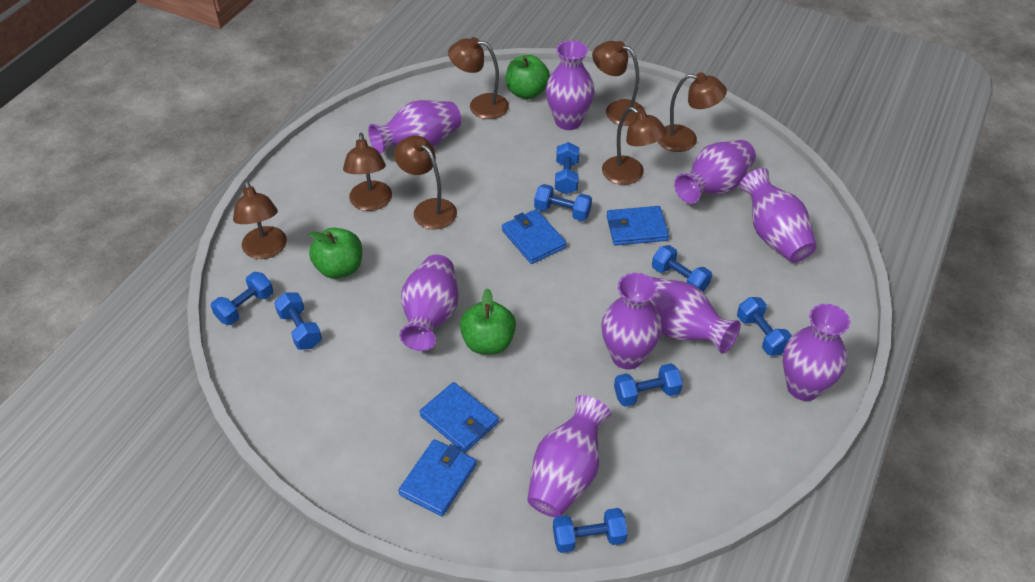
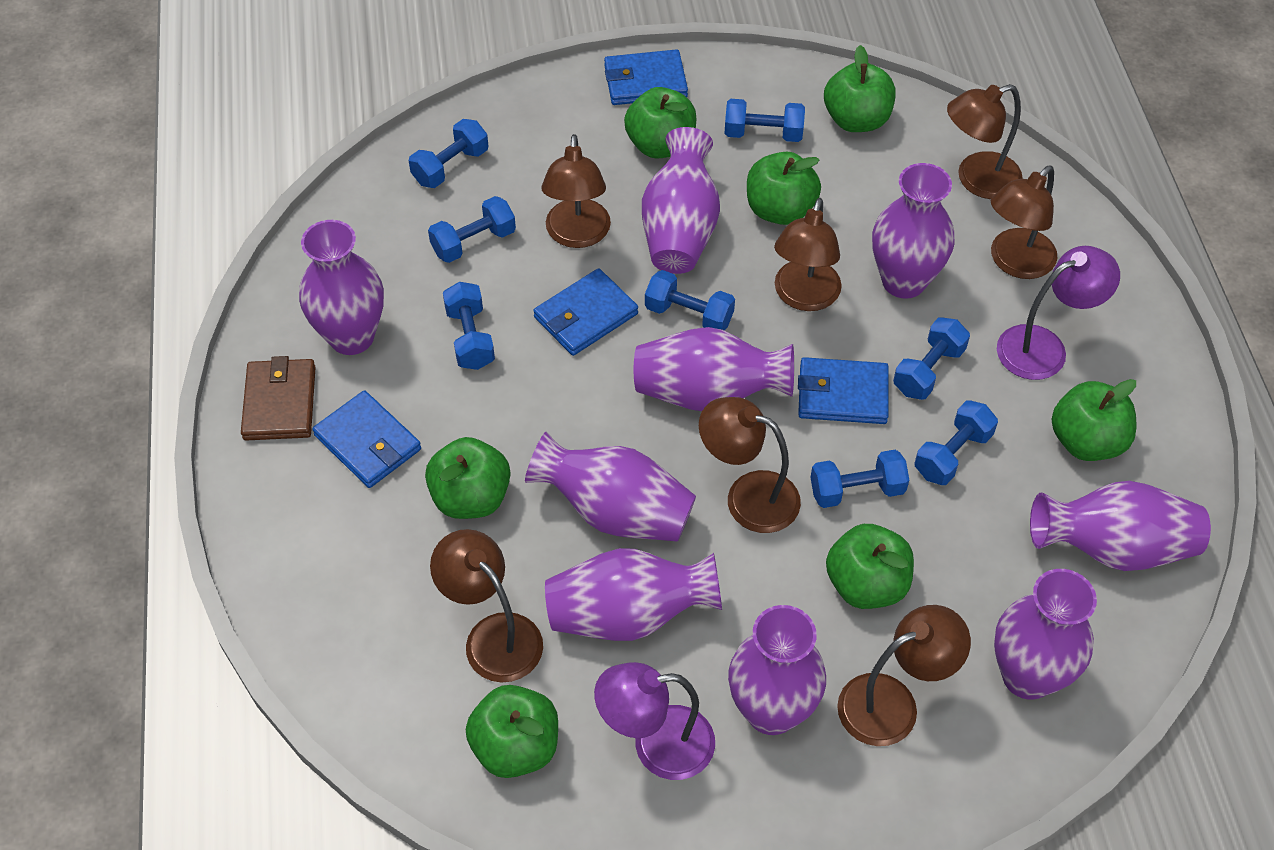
brown wallet: none = 0 -> [241,356,316,440] = 1
green apple: [309,228,362,279] [460,288,516,354] [506,55,550,99] = 3 -> [425,437,510,519] [466,685,558,778] [624,87,696,159] [747,151,821,225] [824,45,896,132] [826,524,914,609] [1052,379,1136,461] = 7
purple lamp: none = 0 -> [594,662,715,780] [997,246,1120,380] = 2

